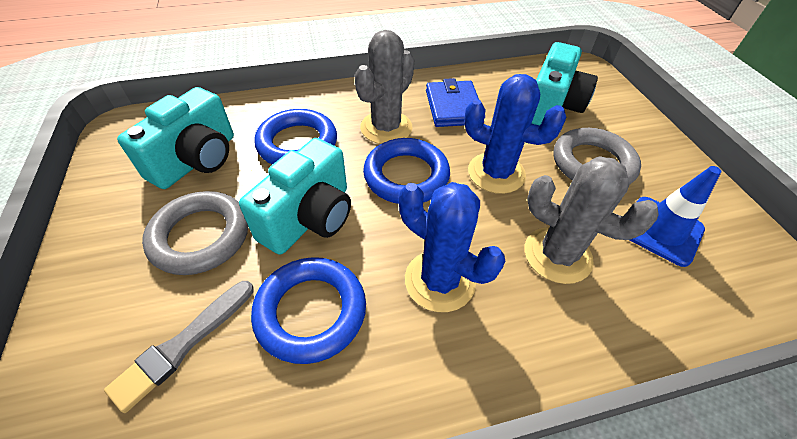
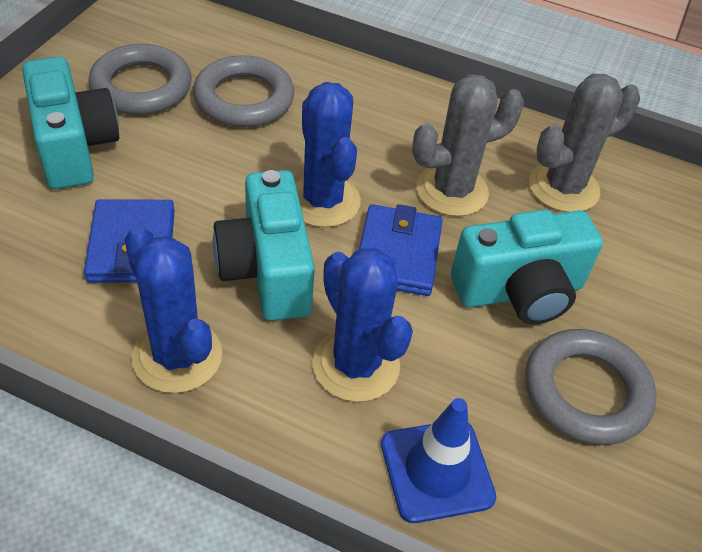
blue cactus: [399,182,505,312] [464,74,566,194] = 2 -> [124,226,222,393] [295,82,361,227] [312,248,413,402] = 3
blue ring: [251,257,366,364] [254,109,337,165] [363,138,450,204] = 3 -> none = 0
blue wallet: [426,78,485,127] = 1 -> [84,200,175,283] [359,204,443,296] = 2
grey brush: [104,281,253,413] = 1 -> none = 0
grey ring: [142,191,248,275] [553,128,641,185] = 2 -> [88,44,192,115] [193,55,294,127] [525,329,657,445] = 3

